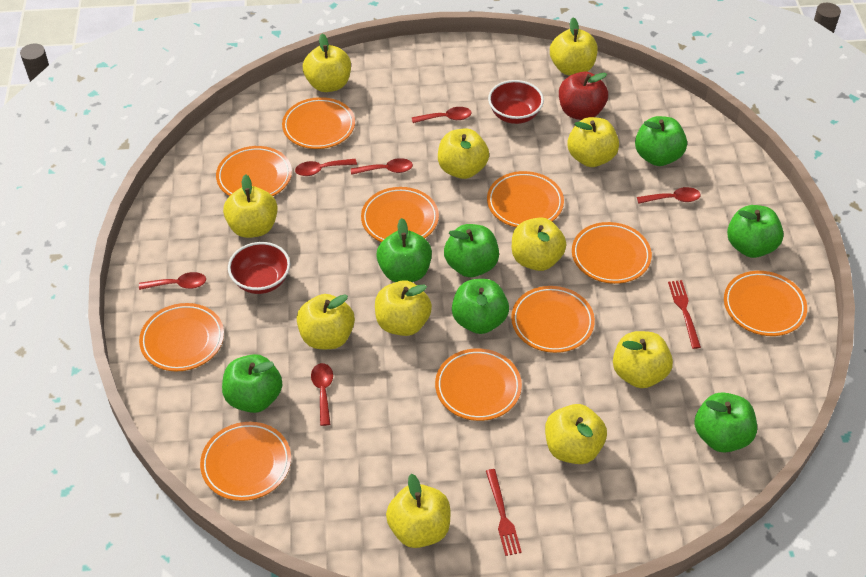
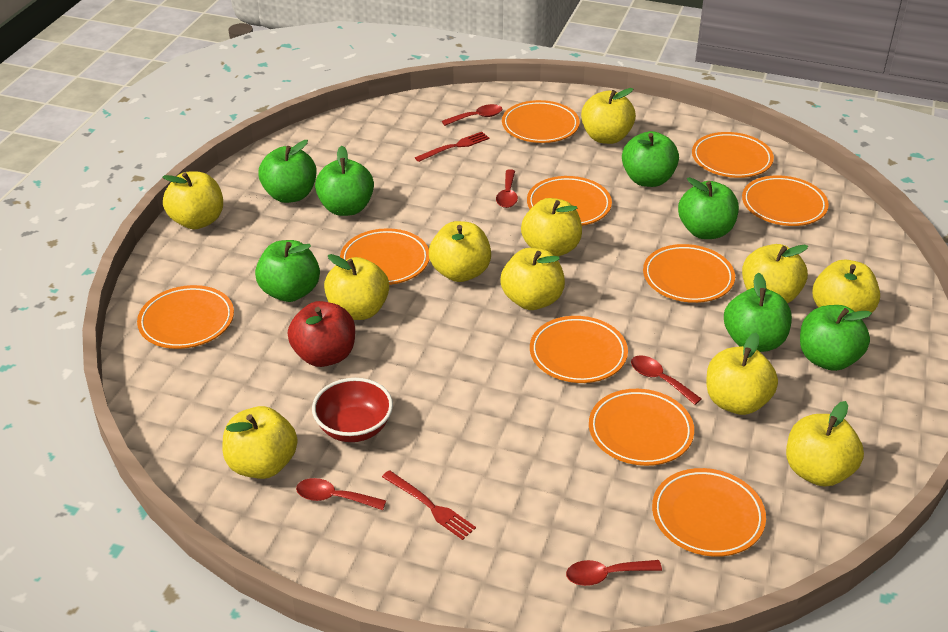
red bowl: [228,242,290,294] [488,80,544,124] = 2 -> [312,378,393,442] = 1
red spoon: [139,272,206,290] [295,159,357,176] [311,363,333,426] [351,158,413,175] [412,107,472,123] [637,187,701,204] = 6 -> [296,478,386,510] [442,104,502,126] [496,169,518,208] [566,560,662,586] [631,355,702,405] = 5

